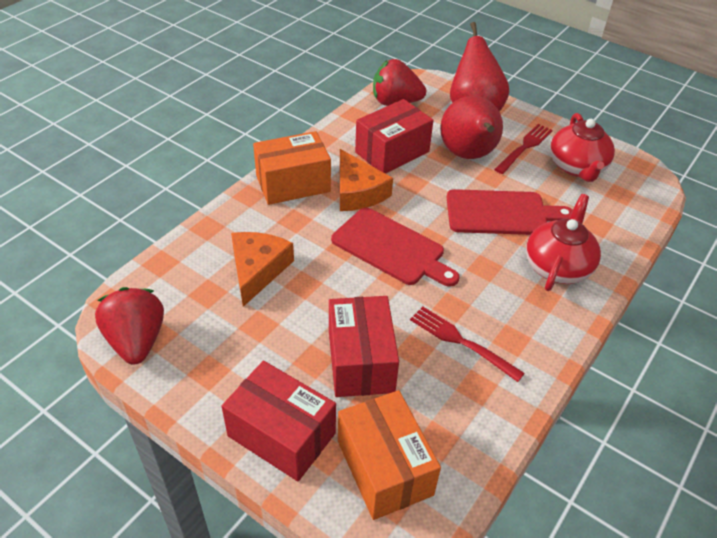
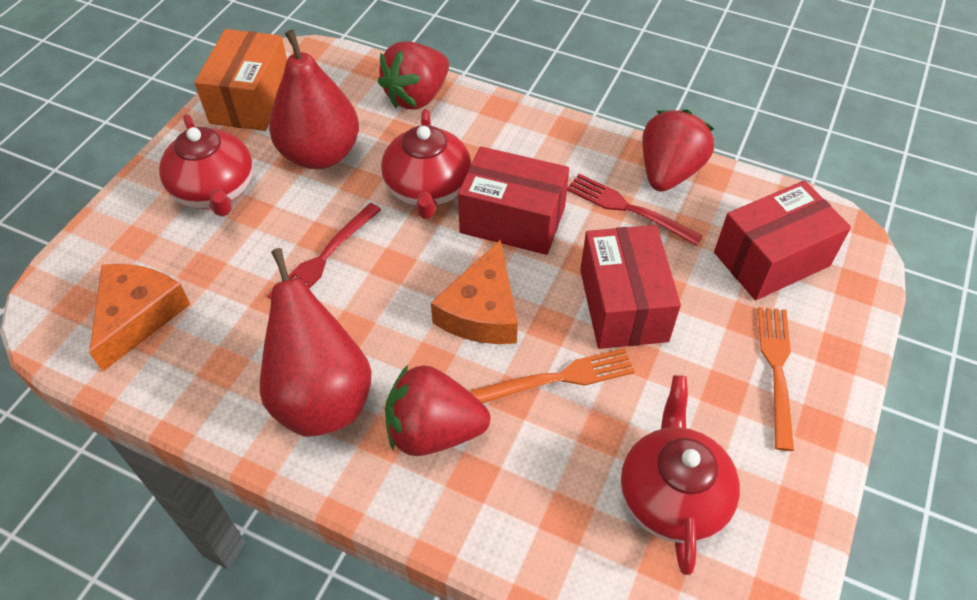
orange box: [253,131,331,205] [338,390,441,520] = 2 -> [194,29,287,131] = 1
orange fork: none = 0 -> [471,348,635,403] [758,307,794,451] = 2
red cutting board: [331,208,459,287] [447,189,573,235] = 2 -> none = 0
red strawberry: [95,287,164,364] [373,59,426,106] = 2 -> [378,41,449,109] [385,365,490,456] [642,109,714,192] = 3
red teapot: [526,194,601,291] [550,113,615,182] = 2 -> [159,114,253,217] [381,109,471,219] [621,375,740,575] = 3

